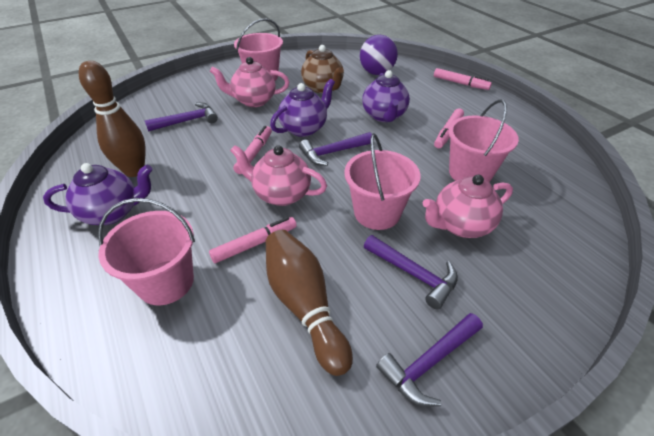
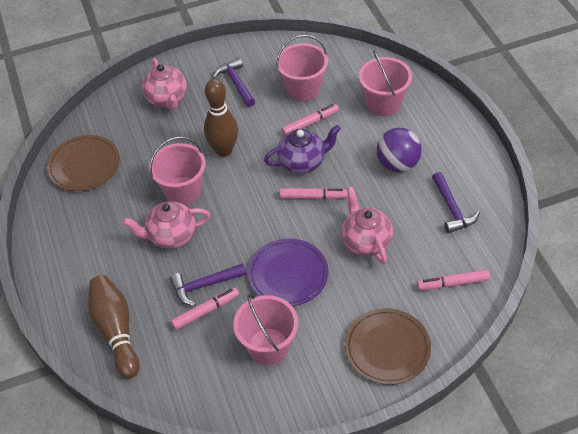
brown plate: none = 0 -> [47,135,120,191] [345,308,431,385] = 2
brown teapot: [301,45,344,93] = 1 -> none = 0
purple hammer: [144,103,218,132] [299,132,372,166] [364,235,458,309] [376,313,483,407] = 4 -> [170,263,246,306] [213,58,255,107] [432,172,480,233] = 3
purple plate: none = 0 -> [248,238,329,306] = 1
purple teapot: [43,163,152,225] [270,79,335,137] [362,70,410,122] = 3 -> [264,125,341,174] = 1

